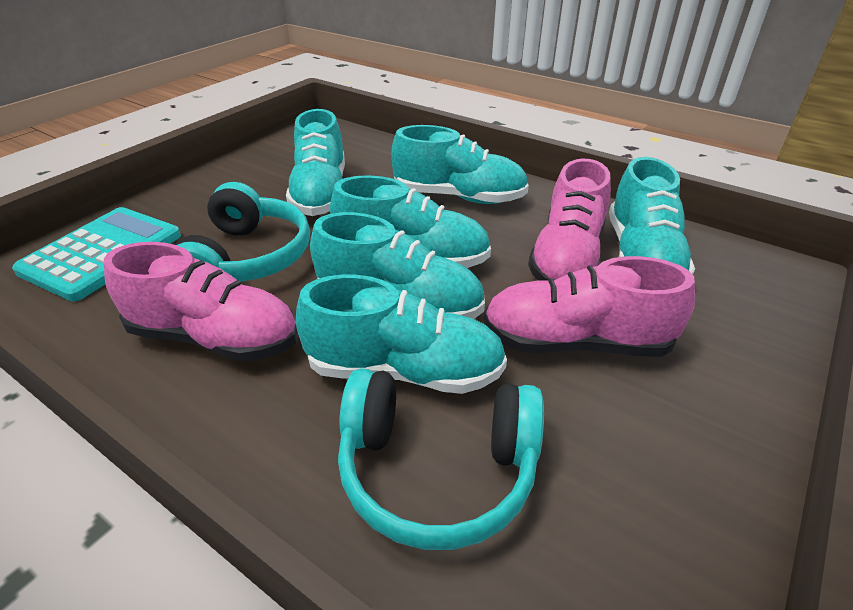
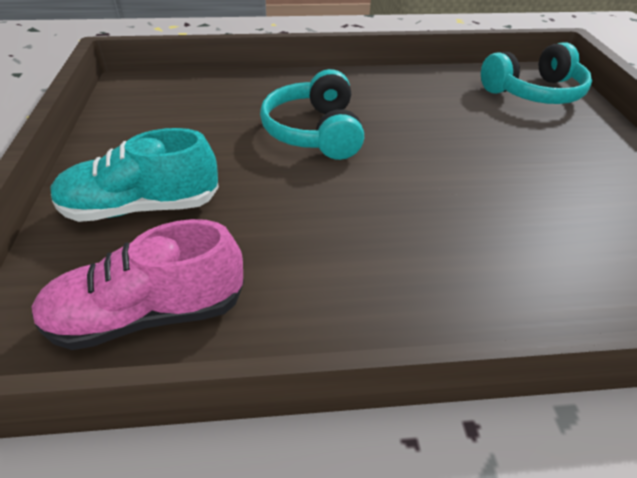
pink shoe: [104,242,298,362] [483,256,695,357] [528,159,611,281] = 3 -> [31,219,244,350] = 1
turquoise calculator: [12,207,181,301] = 1 -> none = 0
turquoise shoe: [286,109,345,216] [296,275,507,394] [310,212,485,319] [330,175,491,268] [391,125,529,204] [609,157,695,275] = 6 -> [50,128,219,222] = 1

